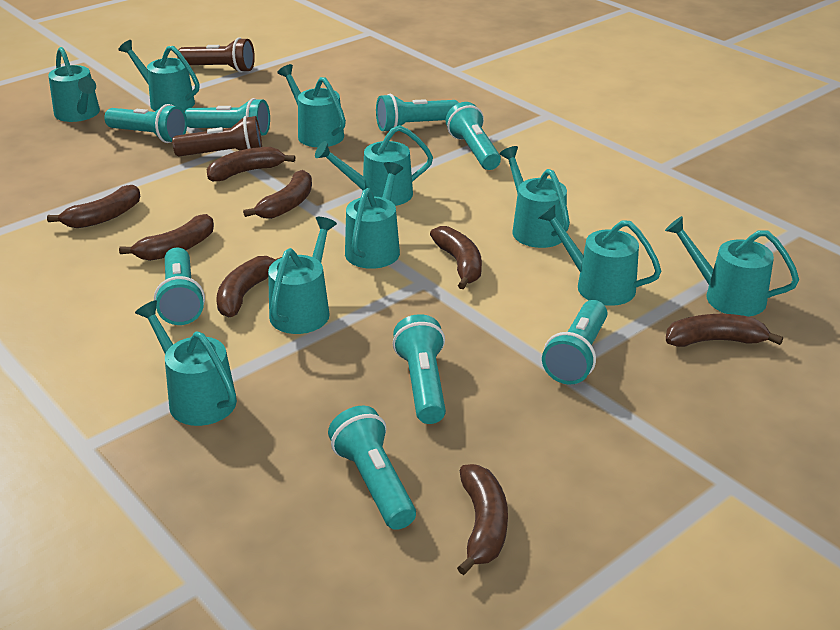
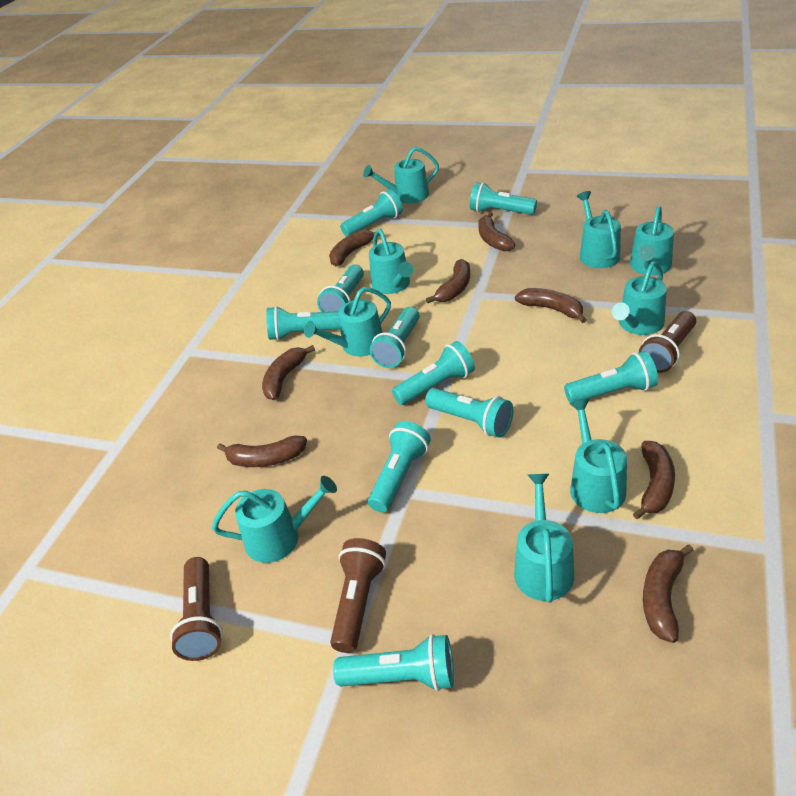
brown flashlight: [172,116,262,156] [177,37,255,73] = 2 -> [170,557,223,661] [330,538,386,653] [639,311,696,373] = 3
turquoise flashlight: [104,104,187,143] [154,248,205,325] [185,98,270,135] [328,406,416,530] [376,94,459,131] [393,314,446,424] [446,102,501,170] [542,300,607,384] = 8 -> [266,306,340,341] [317,264,364,312] [333,634,454,691] [340,189,403,237] [368,421,431,513] [370,307,420,368] [392,341,475,405] [425,388,513,438] [470,182,537,215] [564,351,658,403] = 10
turquoise watering can: [48,47,100,122] [118,40,199,111] [135,300,237,426] [268,217,337,334] [277,64,346,147] [315,125,433,206] [345,162,403,269] [500,146,570,248] [539,205,661,306] [665,216,799,317] = 10 -> [212,476,337,563] [304,287,391,356] [363,147,439,203] [369,229,413,294] [514,474,574,603] [570,399,627,513] [577,191,621,268] [612,261,667,335] [630,206,674,275] = 9

